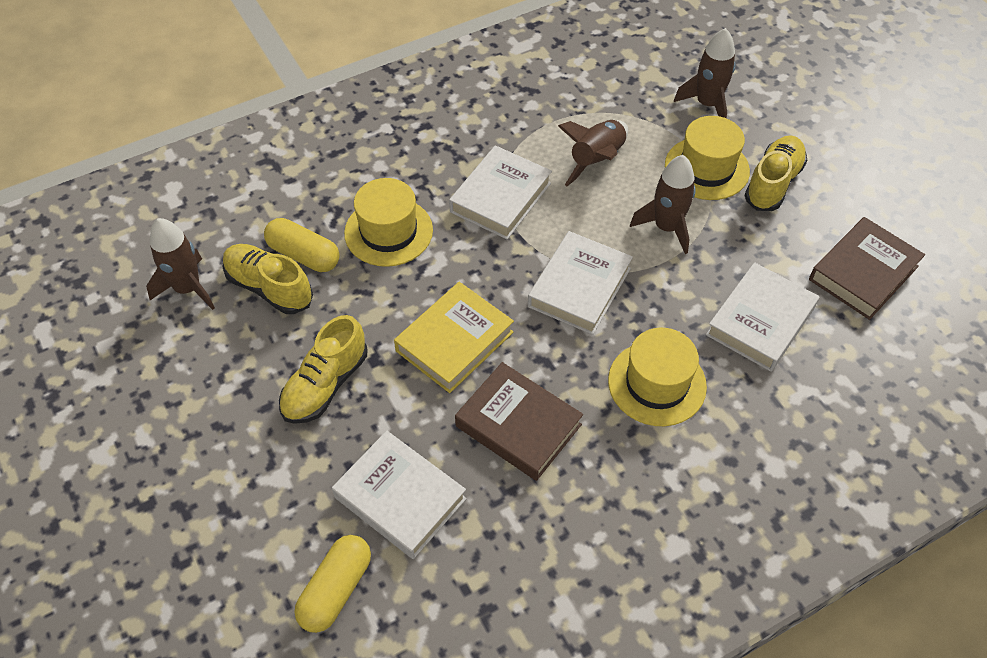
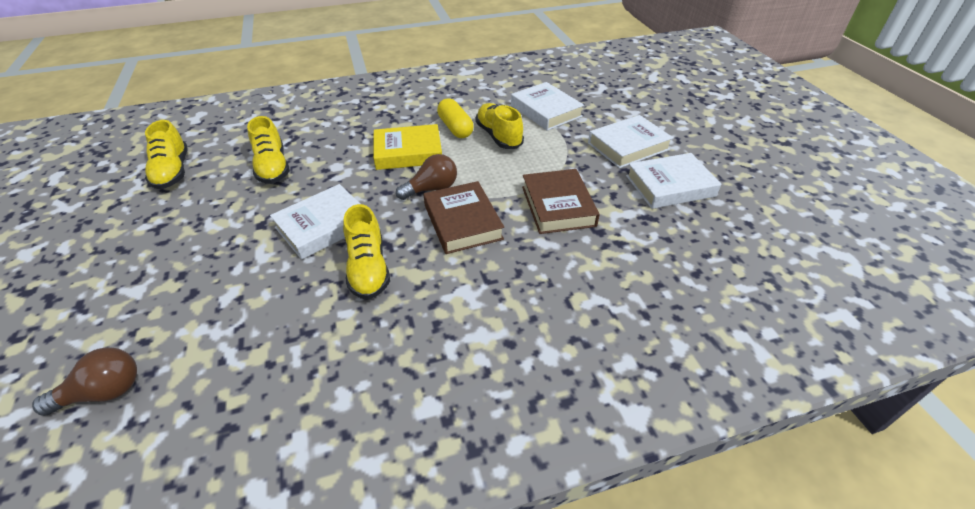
brown light bulb: none = 0 -> [32,347,137,416] [396,154,457,200] = 2
brown rocket: [146,218,215,310] [558,120,628,186] [630,155,696,254] [674,28,736,118] = 4 -> none = 0
yellow capsule: [264,218,340,272] [294,535,371,633] = 2 -> [437,98,474,138] = 1
yellow hat: [344,178,433,267] [608,328,707,426] [665,116,750,200] = 3 -> none = 0
yellow shoe: [222,244,313,314] [279,315,367,424] [744,135,807,211] = 3 -> [145,120,188,189] [247,116,290,184] [343,204,390,300] [475,103,524,149] = 4

